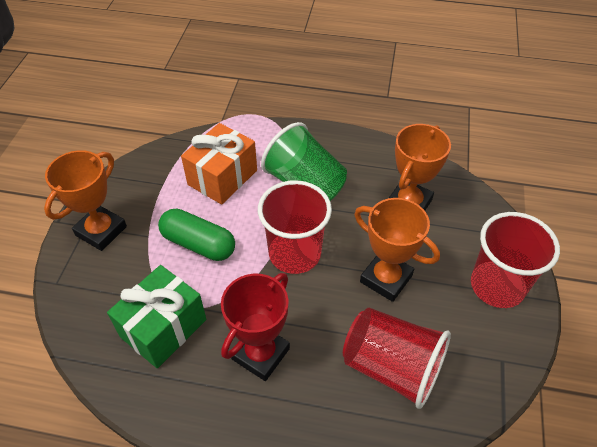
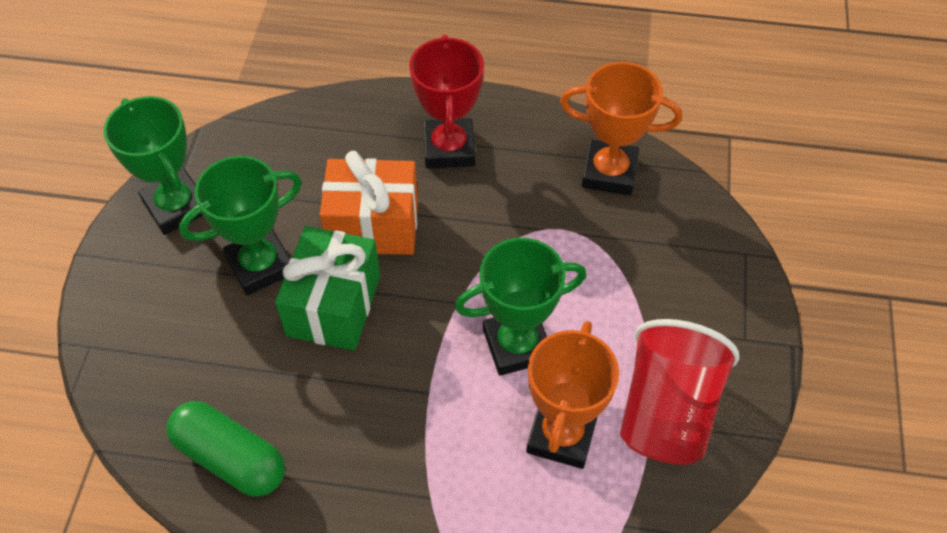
green cup: [261,122,347,201] = 1 -> none = 0
green trophy: none = 0 -> [103,96,203,235] [179,156,302,295] [455,238,587,376] = 3
orange trophy: [44,150,127,251] [354,198,440,302] [389,124,451,210] = 3 -> [526,321,619,469] [560,62,682,195] = 2
red cup: [258,180,332,274] [343,308,451,409] [471,212,560,308] = 3 -> [620,319,740,465] = 1

